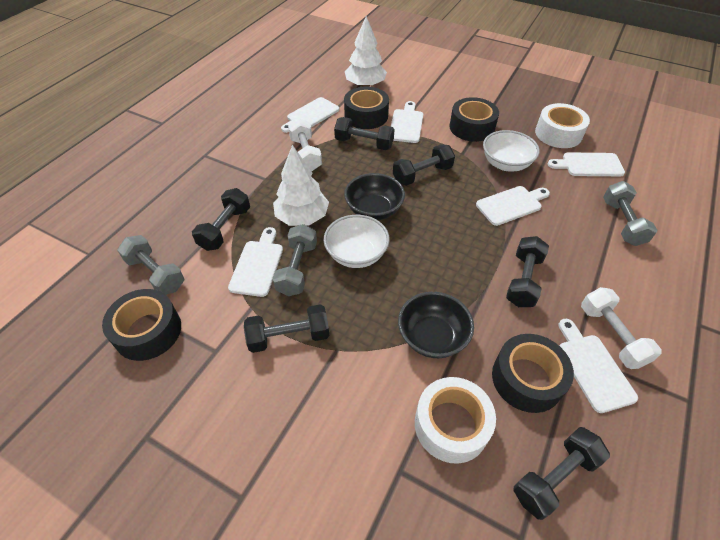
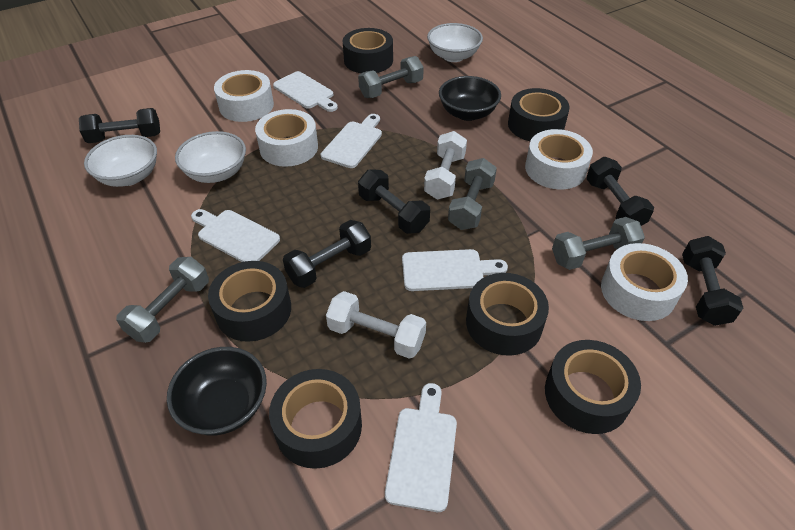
black dumbbell: [192,188,250,251] [244,304,329,353] [334,117,395,150] [393,144,455,186] [506,236,549,307] [513,427,610,520] = 6 -> [79,108,160,143] [283,220,371,288] [358,169,430,234] [586,157,654,226] [682,236,743,326] = 5
black tape: [102,289,181,361] [344,87,389,129] [449,97,499,142] [492,334,574,413] = 4 -> [208,261,291,342] [269,369,362,469] [343,28,393,73] [466,273,549,356] [508,88,570,141] [545,340,641,434] = 6
grey dumbbell: [117,235,184,295] [273,224,317,296] [603,181,657,246] = 3 -> [116,257,209,343] [358,56,424,98] [448,158,497,230] [552,217,645,270] = 4
white bowl: [324,215,390,268] [483,130,540,172] = 2 -> [84,135,157,187] [175,131,246,183] [427,23,483,62] = 3
white cutting board: [228,227,283,297] [281,97,339,133] [391,101,423,143] [476,186,550,226] [548,153,625,176] [558,319,638,413] = 6 -> [191,209,280,262] [273,71,338,112] [321,114,382,168] [385,383,457,512] [402,249,508,291] = 5
white tape: [415,377,496,464] [535,103,590,148] = 2 -> [214,70,274,122] [255,109,318,167] [525,129,593,189] [601,243,688,321] = 4
white tree: [273,145,329,226] [345,16,387,87] = 2 -> none = 0

